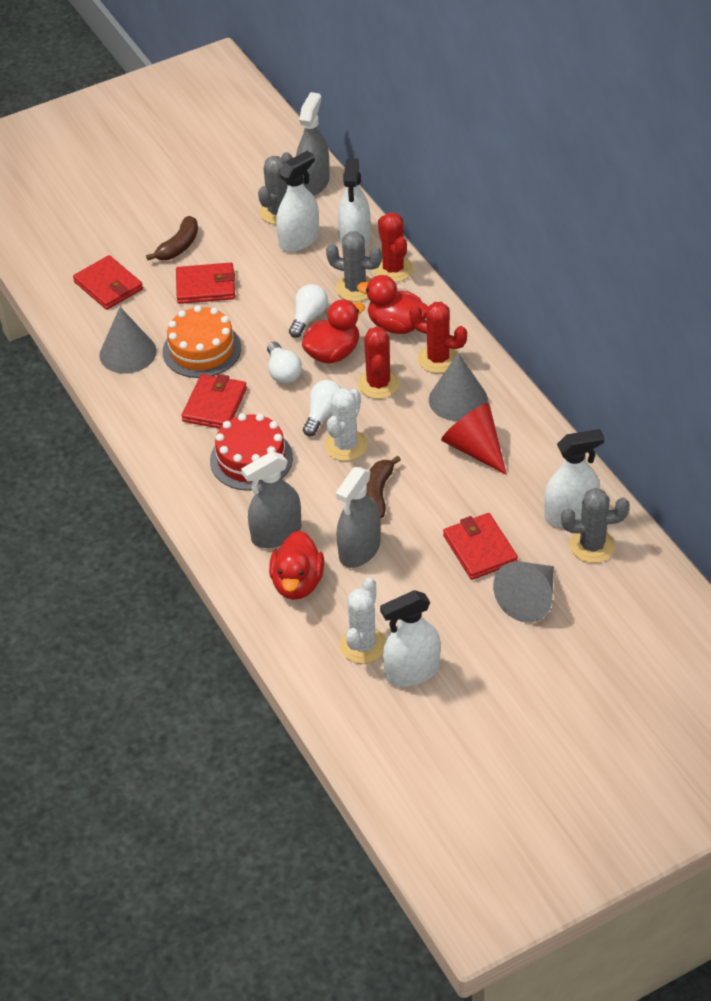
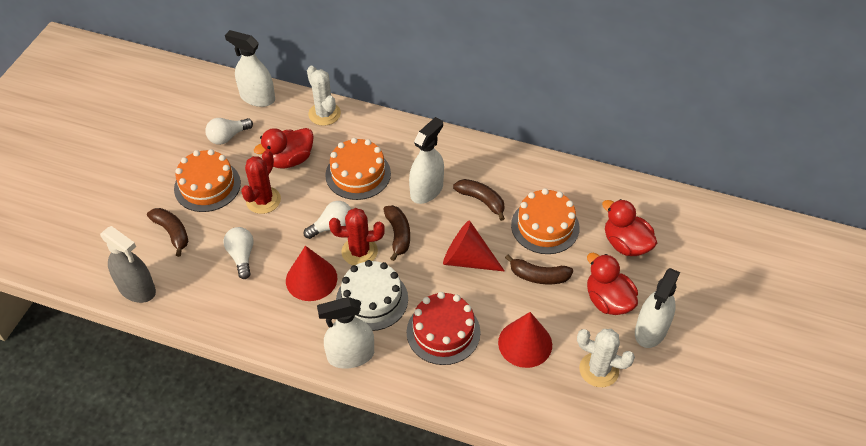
brown banana: [146,216,198,260] [366,455,401,518] = 2 -> [147,208,189,257] [383,205,410,261] [453,179,505,221] [505,255,573,284] = 4
grey cactus: [258,152,293,224] [326,231,382,302] [561,488,630,563] = 3 -> none = 0
grey cone: [99,307,157,374] [429,353,488,421] [493,561,554,622] = 3 -> none = 0
grey spray bottle: [241,451,301,548] [296,92,330,195] [336,467,381,568] = 3 -> [100,226,156,303] = 1
orange cake: [163,305,241,378] = 1 -> [174,149,241,212] [325,138,391,200] [511,188,580,254] = 3
red cactus: [358,327,400,399] [374,213,413,282] [409,302,467,373] = 3 -> [241,150,281,214] [329,208,385,265] = 2
red cone: [441,403,507,475] = 1 -> [286,246,337,301] [443,220,505,272] [498,312,552,368] = 3
red wallet: [73,255,143,310] [176,263,235,304] [182,374,247,429] [443,513,518,580] = 4 -> none = 0
white cake: none = 0 -> [336,260,408,331] = 1

